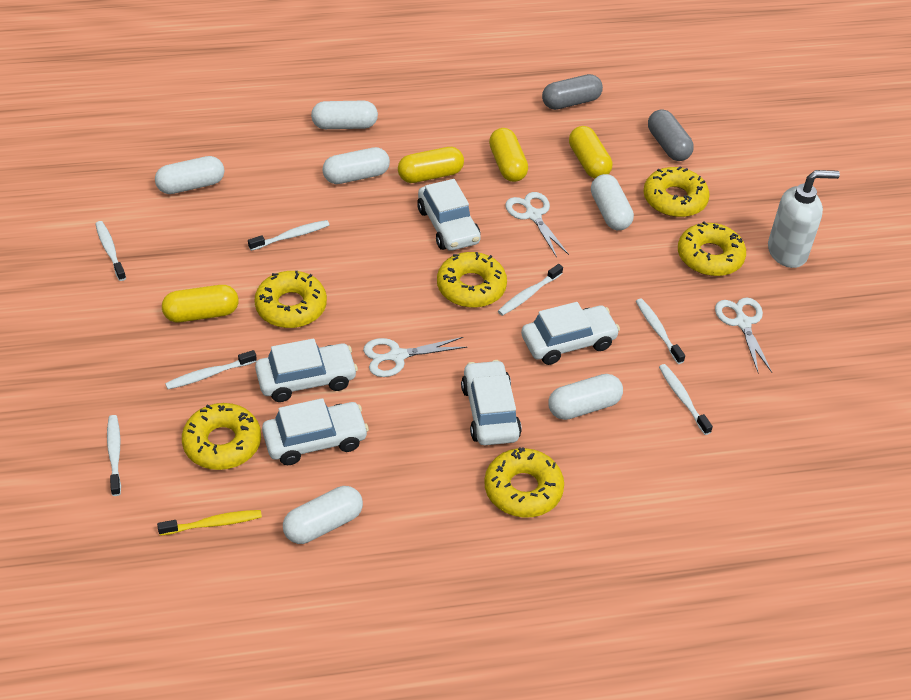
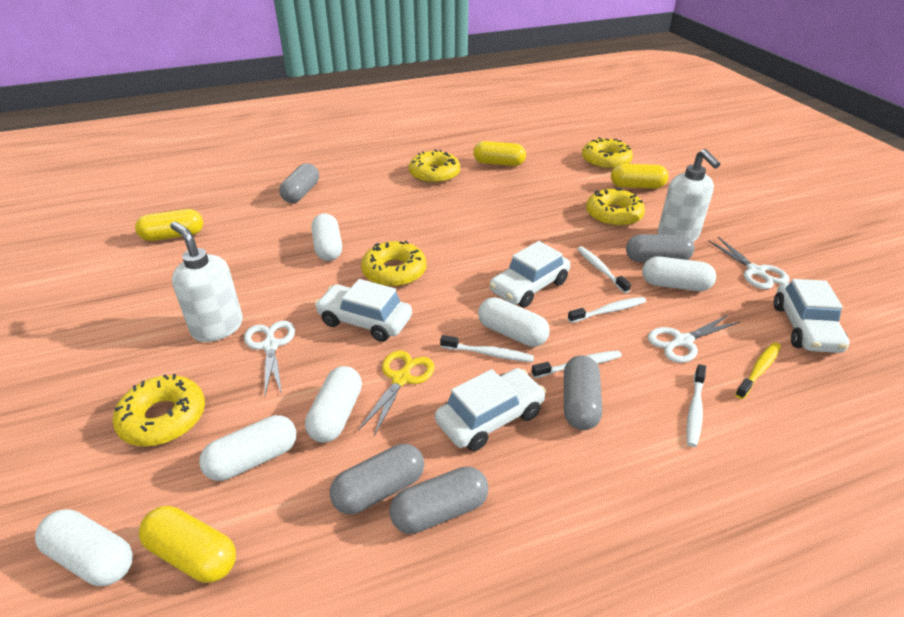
grey capsule: [542,74,603,110] [648,109,694,161] = 2 -> [279,163,319,203] [330,444,424,514] [389,466,488,534] [564,356,602,430] [626,234,695,262] = 5
white car: [255,339,358,402] [262,398,369,465] [417,179,481,251] [461,360,522,445] [521,302,620,365] = 5 -> [315,279,412,342] [435,368,546,451] [489,241,570,308] [774,279,850,353] = 4
white soap dispenser: [768,170,840,268] = 1 -> [170,221,243,342] [658,149,720,242] = 2
white toothbrush: [96,221,126,281] [107,415,121,496] [165,350,257,389] [248,220,329,251] [498,264,563,316] [636,298,685,364] [659,364,713,435] = 7 -> [440,335,534,362] [531,350,622,378] [568,297,646,323] [577,246,631,293] [686,364,706,447] = 5
yellow donut: [182,403,261,470] [254,271,327,328] [437,252,507,308] [484,447,564,517] [644,166,710,217] [678,222,746,276] = 6 -> [113,374,205,446] [361,241,426,287] [409,150,460,184] [582,137,633,170] [586,188,645,227] = 5
yellow scissors: none = 0 -> [358,351,434,436] = 1

